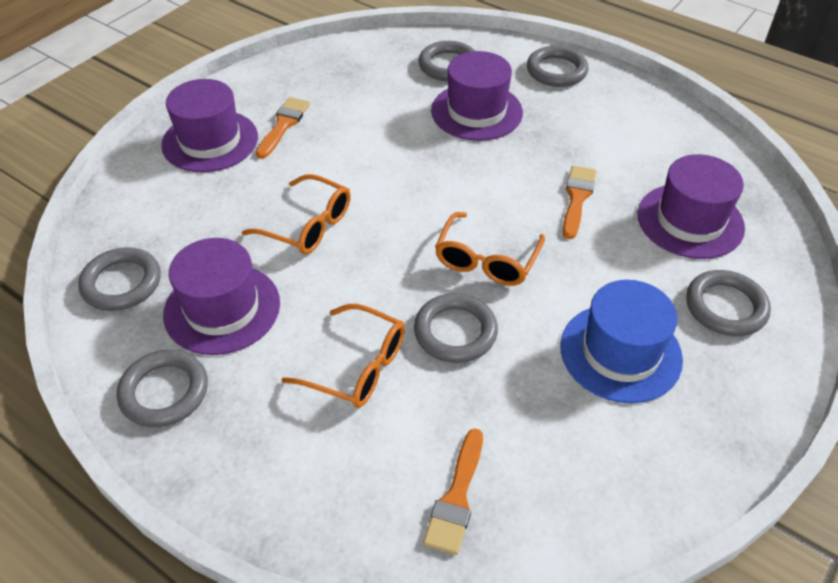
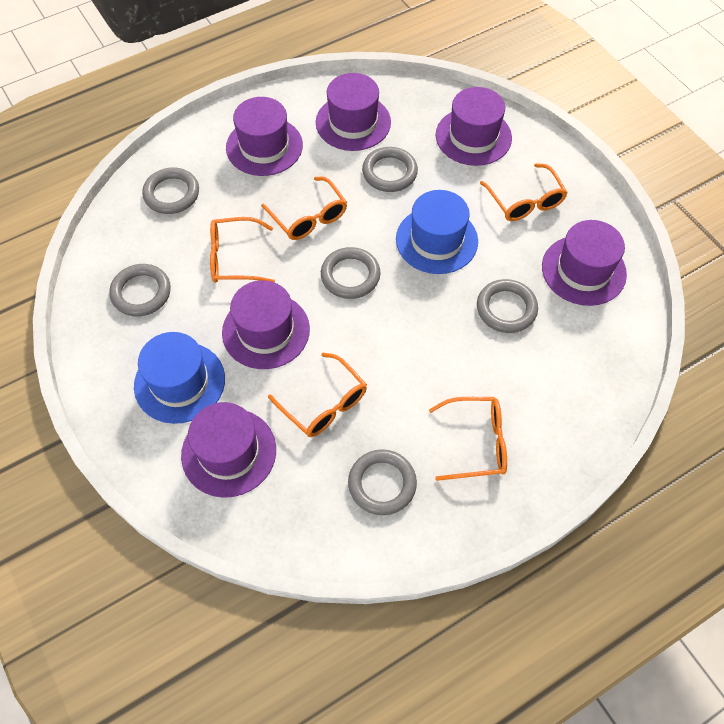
blue hat: [560,280,683,403] = 1 -> [134,332,225,424] [396,190,478,274] = 2
orange brush: [256,97,310,159] [423,428,483,555] [563,166,597,239] = 3 -> none = 0
orange glasses: [242,174,351,254] [281,304,405,408] [435,212,545,286] = 3 -> [210,217,275,283] [261,176,347,240] [268,353,367,437] [429,397,507,481] [480,163,568,221] = 5
purple hat: [161,79,258,172] [163,238,280,355] [431,51,523,141] [638,154,745,259] = 4 -> [181,402,276,498] [222,280,310,369] [226,97,303,176] [316,73,391,151] [436,87,512,166] [542,220,627,306] = 6

